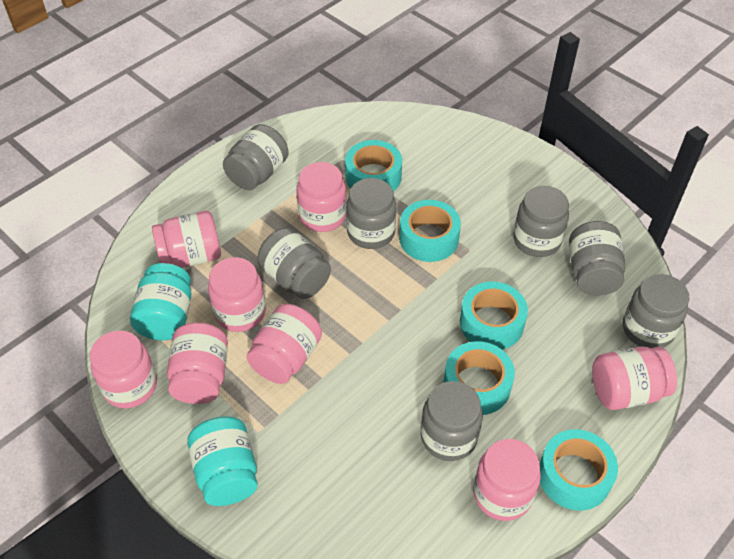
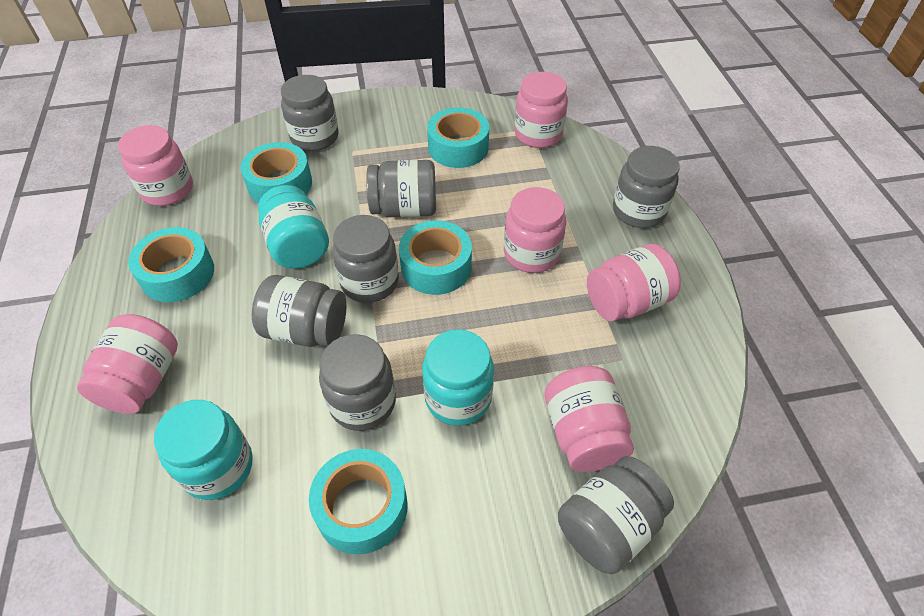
pink jar: [90,330,157,408] [152,211,221,268] [167,322,228,404] [208,257,266,332] [247,304,322,384] [297,162,347,232] [473,439,541,521] [592,346,677,410] = 8 -> [77,314,178,414] [118,125,193,206] [504,187,566,273] [514,72,568,148] [544,366,634,472] [587,244,681,322] = 6
turquoise jar: [130,263,191,340] [187,416,258,506] = 2 -> [154,400,253,500] [258,185,329,269] [422,329,494,426] = 3

